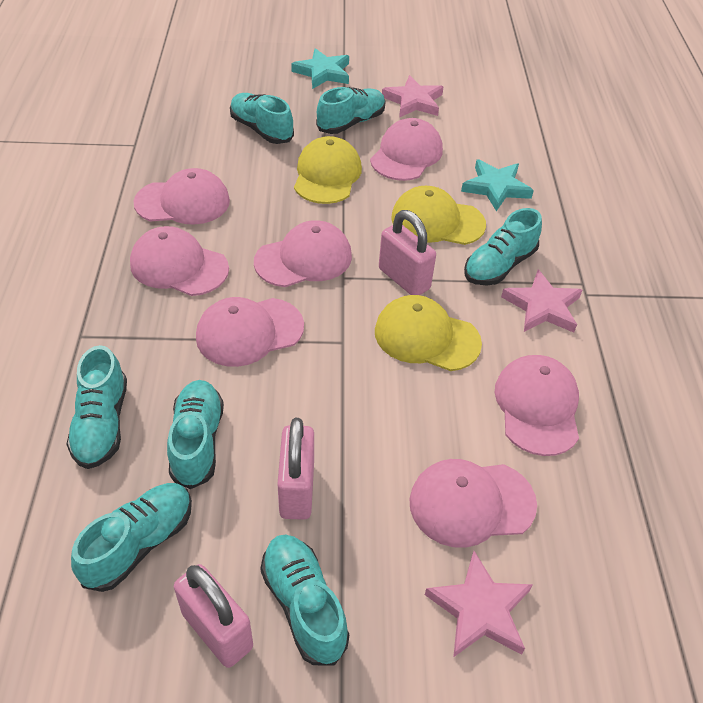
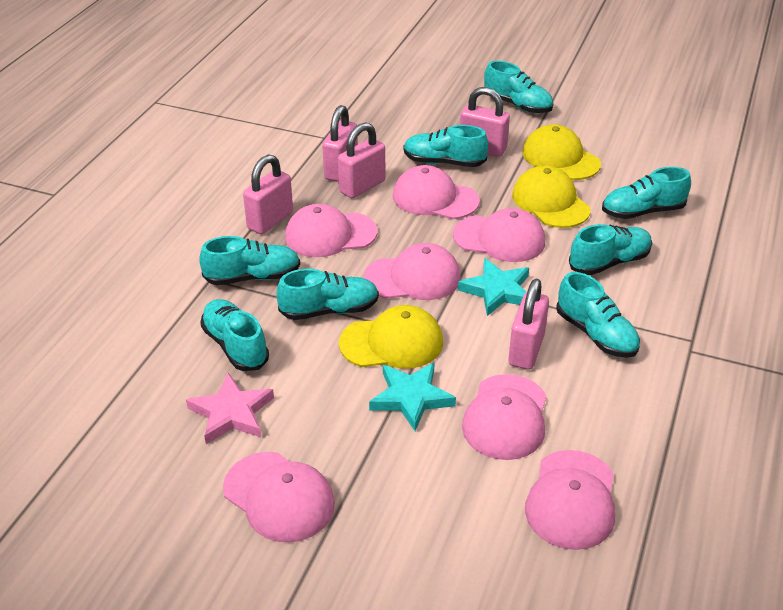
pink padlock: [174,564,253,668] [278,418,314,520] [379,210,436,295] = 3 -> [243,154,293,234] [322,105,358,182] [338,122,385,198] [460,87,510,157] [508,279,549,370] = 5
pink star: [382,75,443,117] [425,551,533,657] [501,269,582,333] = 3 -> [186,373,274,444] = 1
turquoise shoe: [66,345,127,469] [71,483,192,592] [167,380,224,489] [230,93,294,144] [260,534,349,666] [316,87,386,134] [464,208,542,285] = 7 -> [199,236,300,285] [200,299,269,371] [277,269,379,320] [404,125,488,167] [484,61,553,113] [556,272,640,358] [569,224,652,275] [602,167,691,219] = 8

